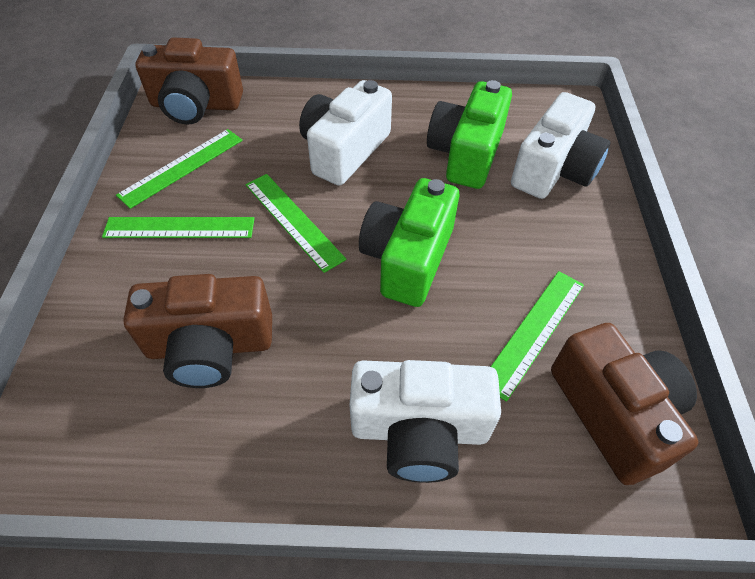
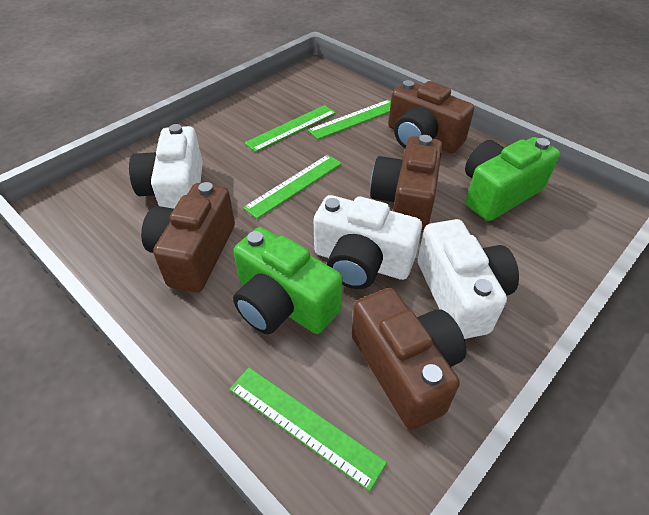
brown camera: [123,274,272,388] [135,37,243,125] [551,323,698,485] = 3 -> [141,182,235,292] [352,288,466,430] [370,135,442,232] [388,80,474,153] = 4

